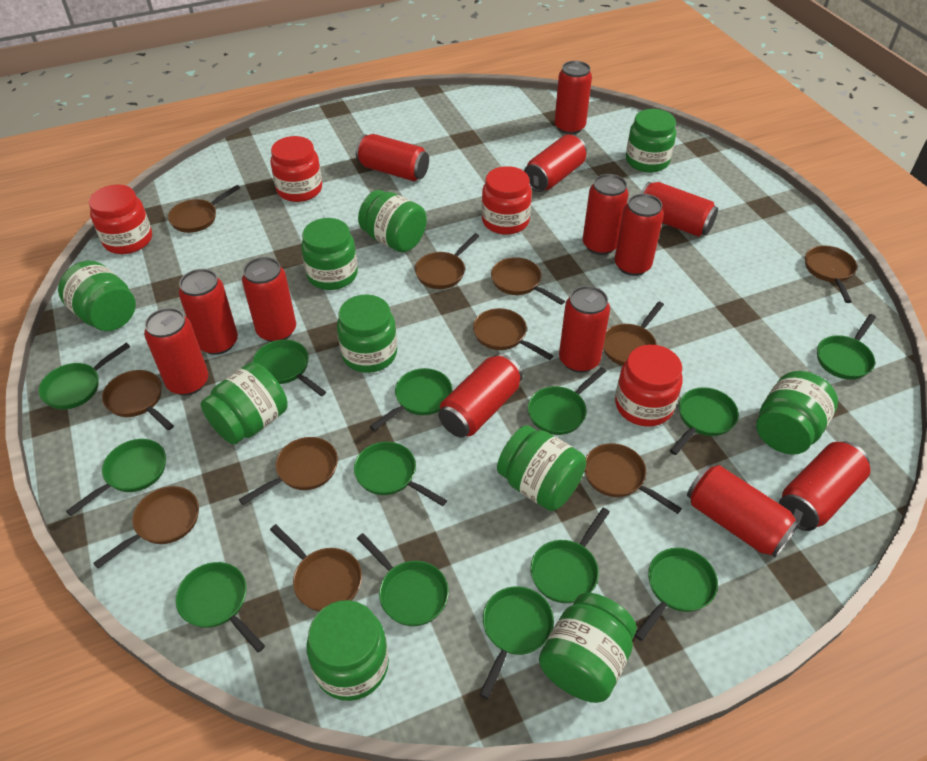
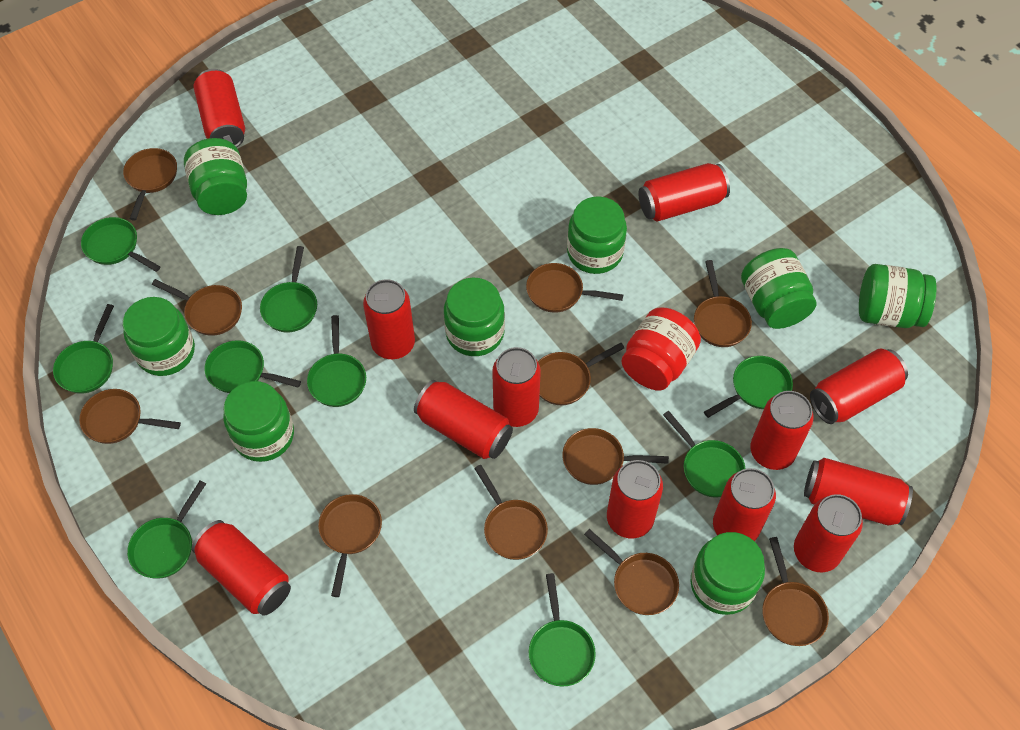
green jar: [58,261,136,331] [201,362,288,444] [301,218,358,290] [306,600,389,701] [337,295,397,373] [358,190,427,252] [497,425,586,511] [539,593,637,703] [626,109,676,173] [756,371,838,454] = 10 -> [123,297,195,376] [184,138,247,215] [223,381,294,462] [444,277,505,356] [567,197,627,274] [690,532,765,615] [741,248,816,329] [859,264,937,328] = 8
green pan: [38,343,130,410] [66,439,166,516] [176,562,265,653] [252,340,326,396] [354,442,447,506] [357,533,449,626] [369,368,452,431] [479,586,554,699] [528,367,606,435] [530,508,610,603] [635,548,718,641] [670,387,739,455] [817,314,876,380] = 13 -> [53,304,114,394] [81,217,161,272] [127,480,206,579] [205,340,301,393] [260,246,317,332] [307,315,366,407] [529,573,596,686] [663,411,745,498] [704,356,793,418] = 9
red can: [144,308,208,396] [179,269,238,355] [242,257,296,342] [356,134,429,181] [439,354,523,437] [524,134,587,192] [554,61,592,134] [559,286,610,373] [583,174,629,255] [615,194,664,276] [641,182,718,237] [687,465,800,558] [779,441,870,531] = 13 -> [192,520,291,616] [194,69,245,148] [363,279,415,359] [414,380,513,459] [492,347,541,427] [607,460,663,539] [639,163,730,222] [713,468,776,541] [750,391,814,470] [794,494,863,572] [804,458,913,525] [810,348,908,424] = 12
red jar: [89,184,152,254] [270,136,322,202] [482,166,532,235] [615,345,683,427] = 4 -> [621,308,701,390] = 1

